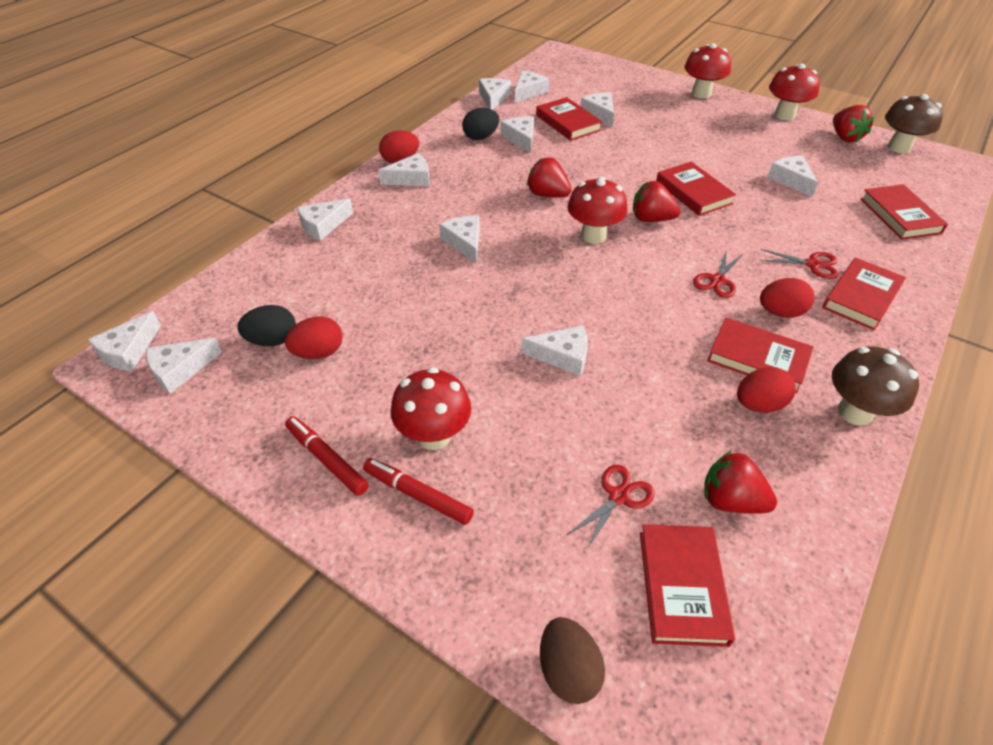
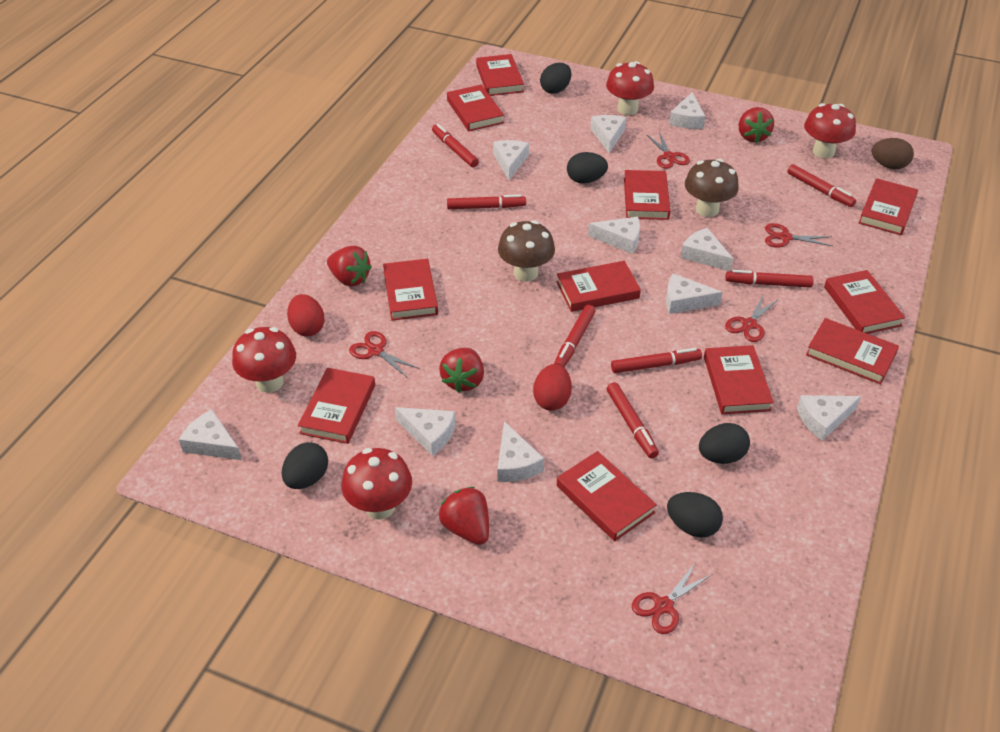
black egg: [237,305,296,346] [462,108,499,140] = 2 -> [282,442,328,489] [540,63,571,94] [567,152,608,184] [667,492,723,538] [699,423,750,464] = 5
red book: [536,97,602,141] [640,524,735,647] [656,162,736,216] [707,318,813,393] [822,258,906,330] [860,184,948,240] = 6 -> [298,368,375,444] [383,259,438,321] [447,85,504,131] [476,54,524,96] [557,261,641,312] [557,451,657,541] [624,170,671,220] [704,345,774,414] [806,318,899,384] [824,270,905,334] [859,178,918,235] = 11
red egg: [285,316,343,359] [379,130,419,164] [737,367,795,413] [760,278,815,318] = 4 -> [287,294,325,336] [533,364,572,411] = 2
red marker: [285,416,369,496] [363,458,474,525] = 2 -> [432,124,479,167] [447,194,526,209] [554,305,596,367] [607,382,659,458] [611,348,702,373] [725,270,814,288] [787,164,856,207] = 7
red scissors: [567,465,655,551] [693,249,743,298] [761,249,839,279] = 3 -> [349,331,420,378] [632,562,711,634] [646,132,690,169] [725,294,779,342] [765,223,832,248] = 5
white cheese: [88,311,161,372] [146,338,222,394] [297,198,353,241] [378,153,430,186] [439,215,480,264] [479,78,511,110] [501,116,534,153] [515,71,549,103] [521,326,588,376] [581,93,614,127] [768,156,818,197] = 11 -> [179,409,242,460] [395,407,456,456] [493,140,529,180] [497,421,544,482] [588,217,640,254] [590,115,626,153] [666,274,723,314] [669,92,705,129] [680,228,733,271] [797,395,861,441] = 10

